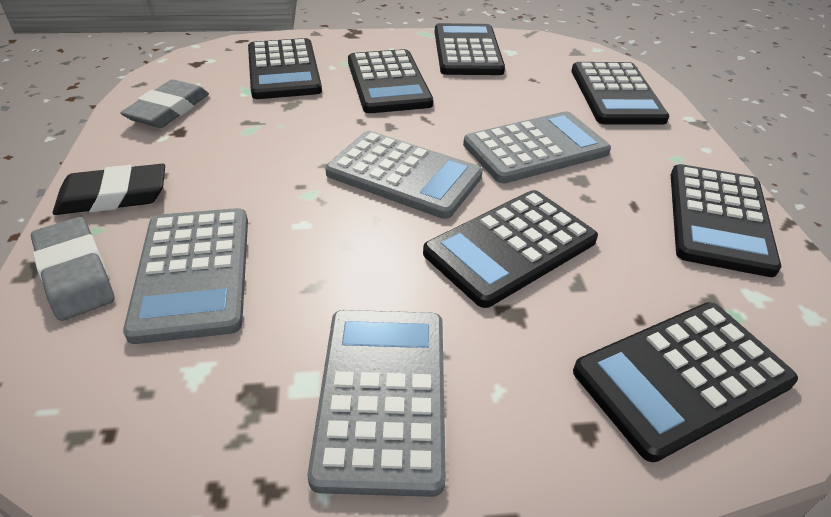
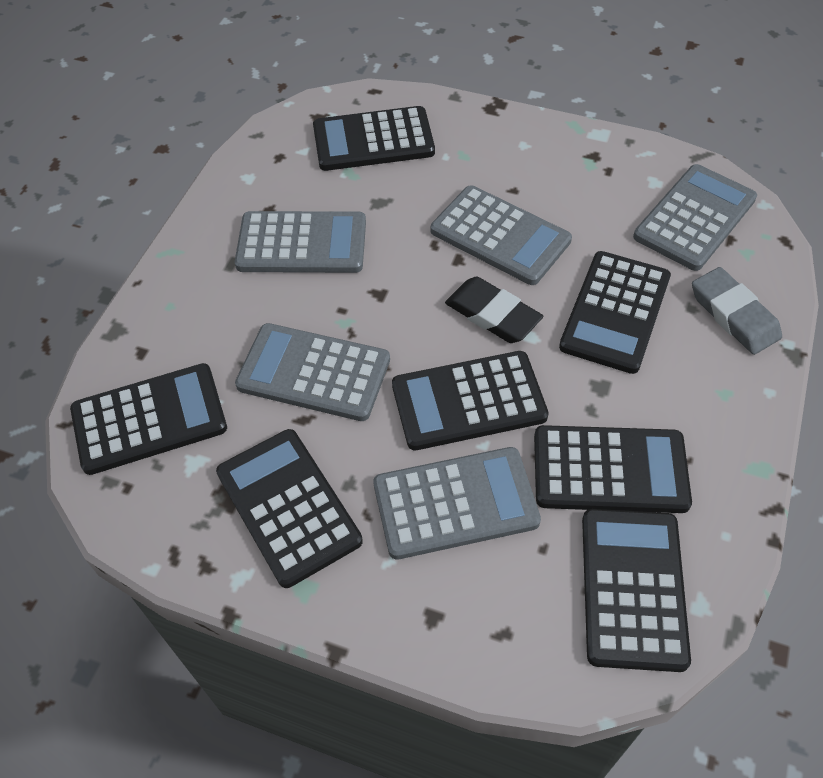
grey calculator: [123,208,248,344] [308,310,446,497] [325,131,483,219] [463,111,611,184] = 4 -> [235,211,366,273] [235,323,390,421] [373,447,541,560] [431,185,572,285] [633,164,757,271] = 5
grey eraser: [31,217,115,321] [120,79,209,128] = 2 -> [692,267,782,355] = 1

